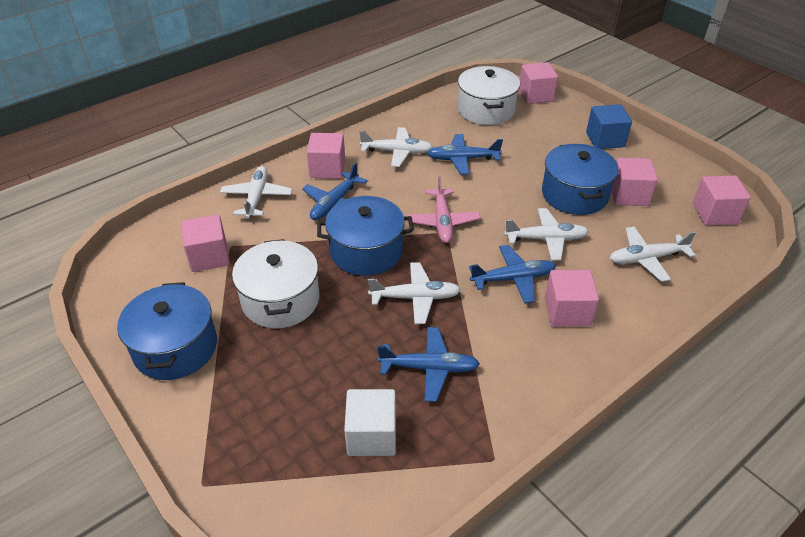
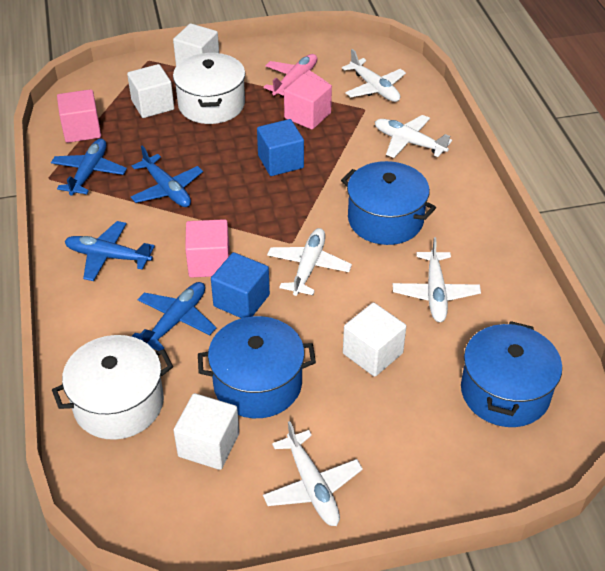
blue cube: [586,104,632,149] = 1 -> [211,252,270,318] [257,119,304,176] = 2
pink cube: [181,214,230,272] [307,133,345,179] [519,62,558,104] [545,270,599,327] [611,158,658,206] [693,175,751,225] = 6 -> [57,89,101,143] [185,219,230,278] [284,74,332,130] = 3
white cube: [344,389,396,456] = 1 -> [127,64,174,118] [173,23,219,66] [174,393,239,470] [343,303,406,377] = 4

